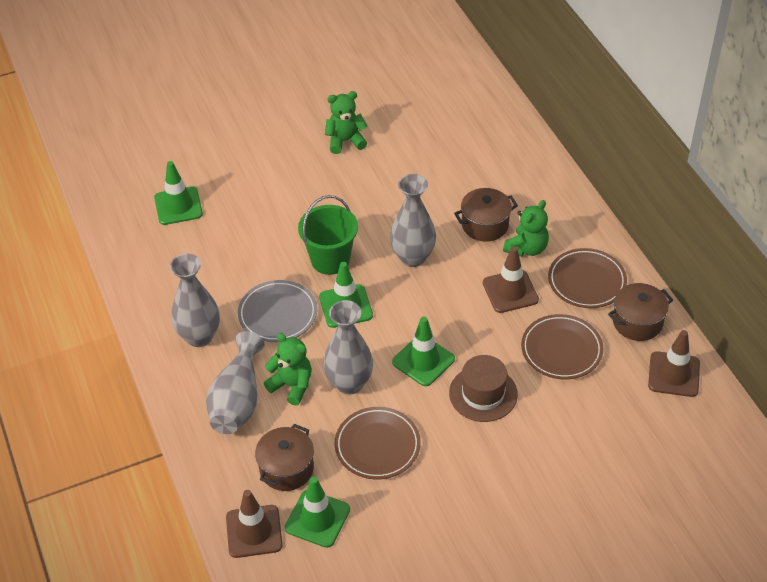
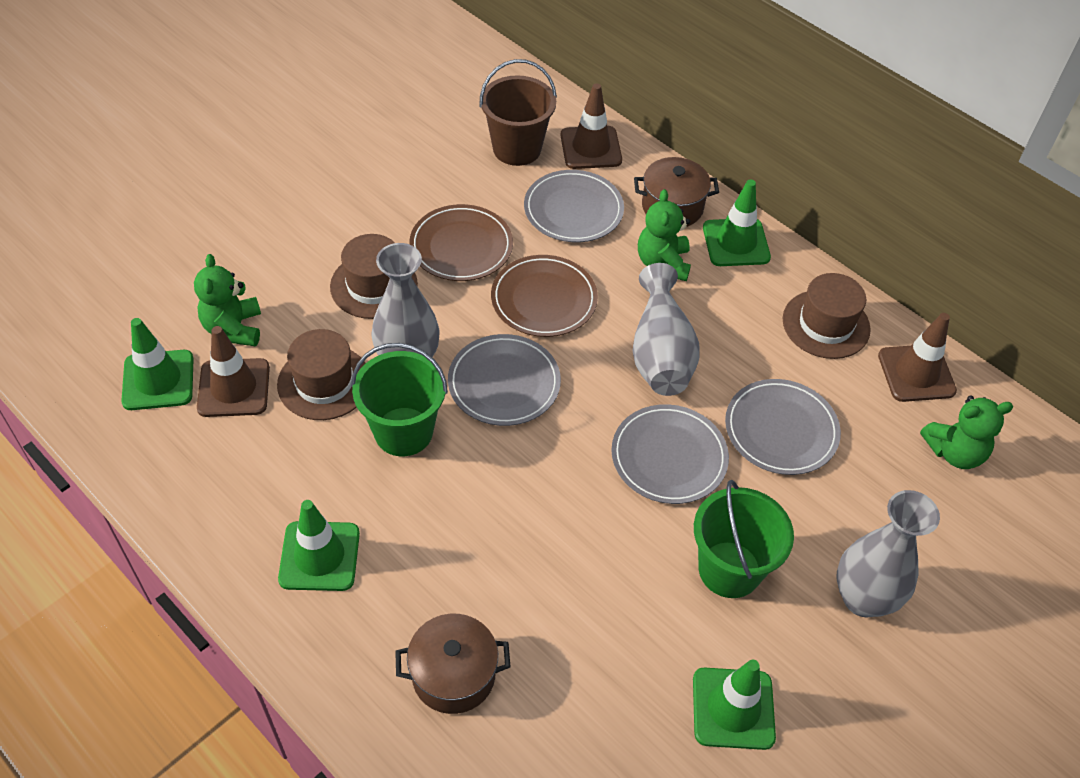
brown bucket: none = 0 -> [479,59,557,166] = 1
brown hat: [449,355,518,422] = 1 -> [277,329,366,420] [330,234,418,319] [783,273,871,359] = 3
brown plate: [335,407,421,479] [521,314,603,379] [548,248,627,308] = 3 -> [409,204,513,281] [491,255,598,337] = 2
brown pot: [255,424,314,491] [454,188,518,242] [608,283,673,341] = 3 -> [395,614,511,714] [634,157,719,227] = 2
green bucket: [298,195,358,275] = 1 -> [351,343,448,456] [694,480,794,598] = 2
grey plate: [238,280,317,342] = 1 -> [448,334,561,426] [524,170,624,242] [611,404,729,504] [725,379,841,475] = 4
grey vase: [170,253,220,347] [206,331,265,434] [323,300,373,395] [390,174,436,267] = 4 -> [371,243,440,357] [632,263,700,396] [837,490,940,617] = 3

